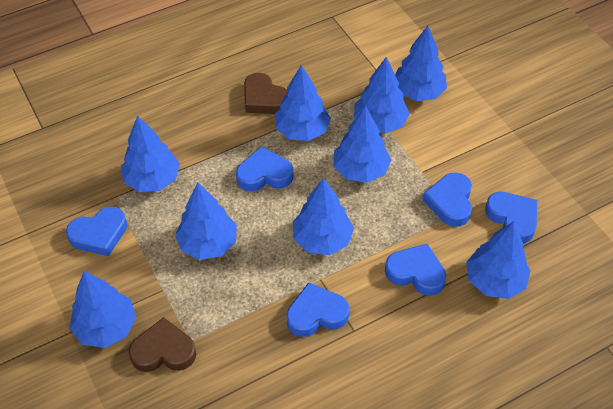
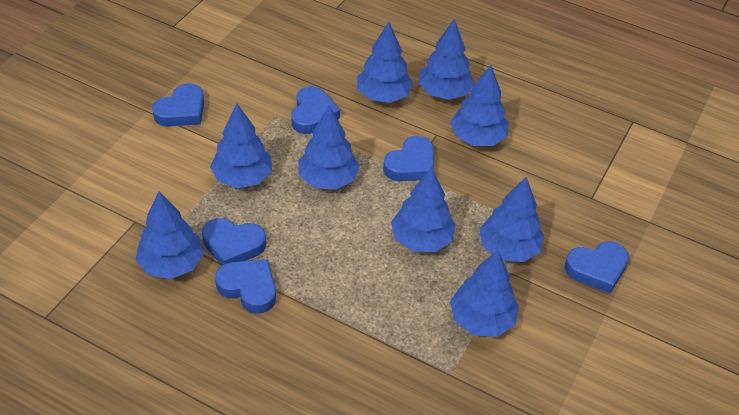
brown heart: [129,317,196,372] [244,73,287,114] = 2 -> none = 0

